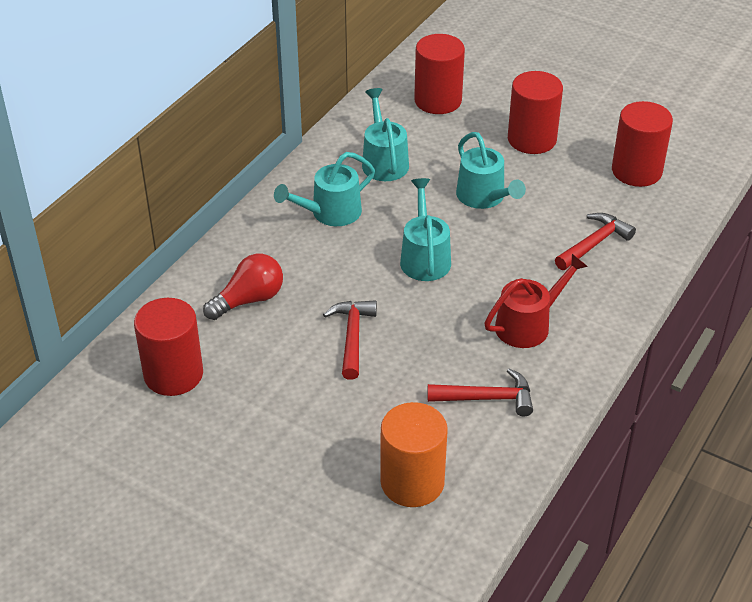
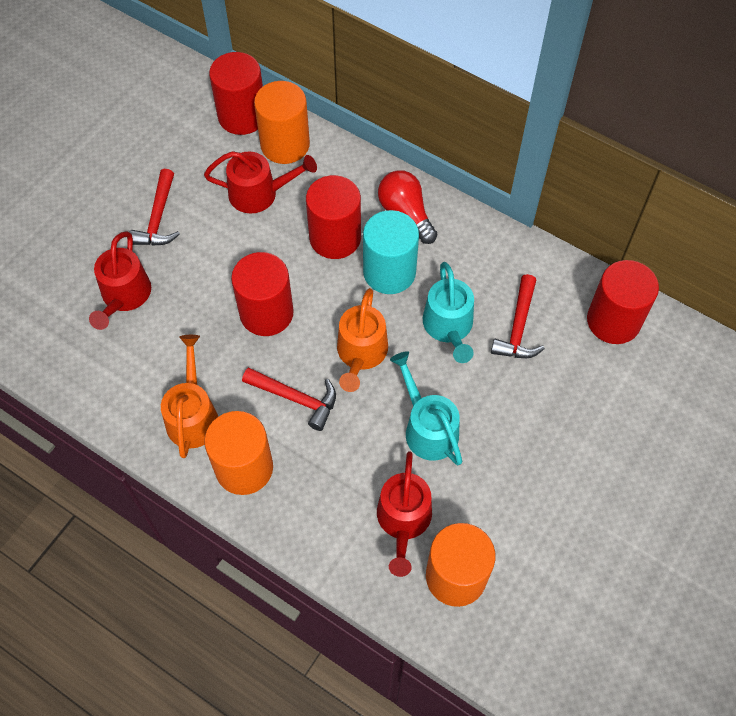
orange cylinder: [380,402,448,507] = 1 -> [204,411,273,495] [254,81,310,164] [426,523,495,607] = 3
orange watering can: none = 0 -> [161,335,218,458] [337,288,388,392] = 2
red watering can: [485,254,588,348] = 1 -> [89,232,151,330] [204,151,317,214] [377,451,432,577] = 3
turquoise cylinder: none = 0 -> [363,210,419,294] = 1
turquoise watering can: [274,152,375,226] [362,88,409,181] [400,178,451,281] [456,132,526,209] = 4 -> [390,351,462,465] [423,262,474,363] = 2

